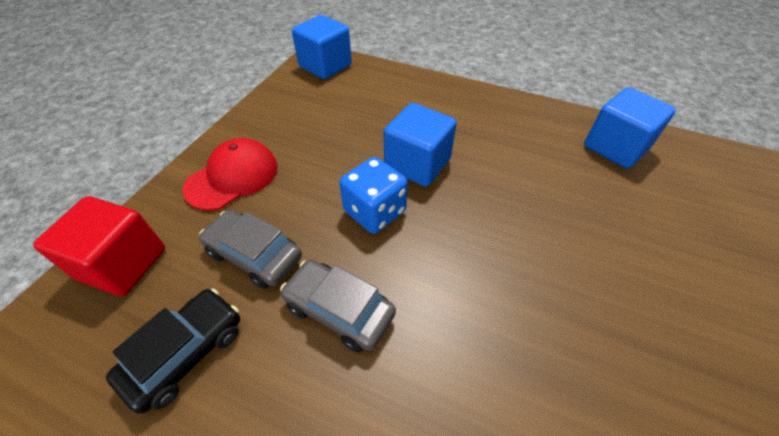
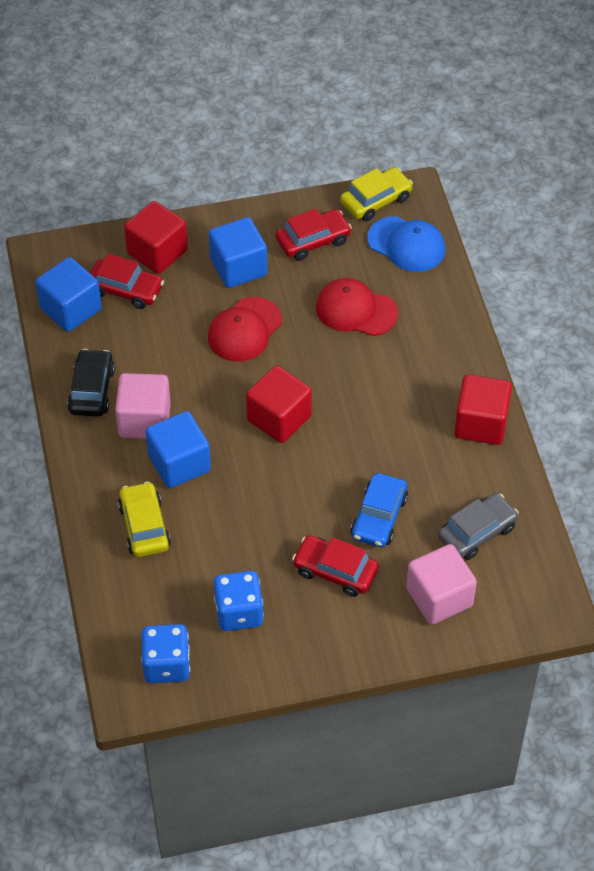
blue cap: none = 0 -> [367,216,446,272] = 1
blue car: none = 0 -> [351,473,408,547] = 1
blue dice: [339,157,408,234] = 1 -> [141,624,190,683] [214,571,264,631] = 2
grey car: [199,210,302,289] [280,259,396,353] = 2 -> [438,493,519,560] = 1
pink cube: none = 0 -> [115,373,171,439] [406,544,477,625] = 2
red cap: [182,138,278,211] = 1 -> [208,297,282,362] [316,278,398,336] = 2
red car: none = 0 -> [90,254,164,309] [276,209,352,261] [292,535,379,597] = 3
red cube: [33,196,165,296] = 1 -> [124,201,188,274] [246,366,312,443] [454,375,512,445] = 3
yellow car: none = 0 -> [118,481,171,557] [340,167,413,221] = 2

